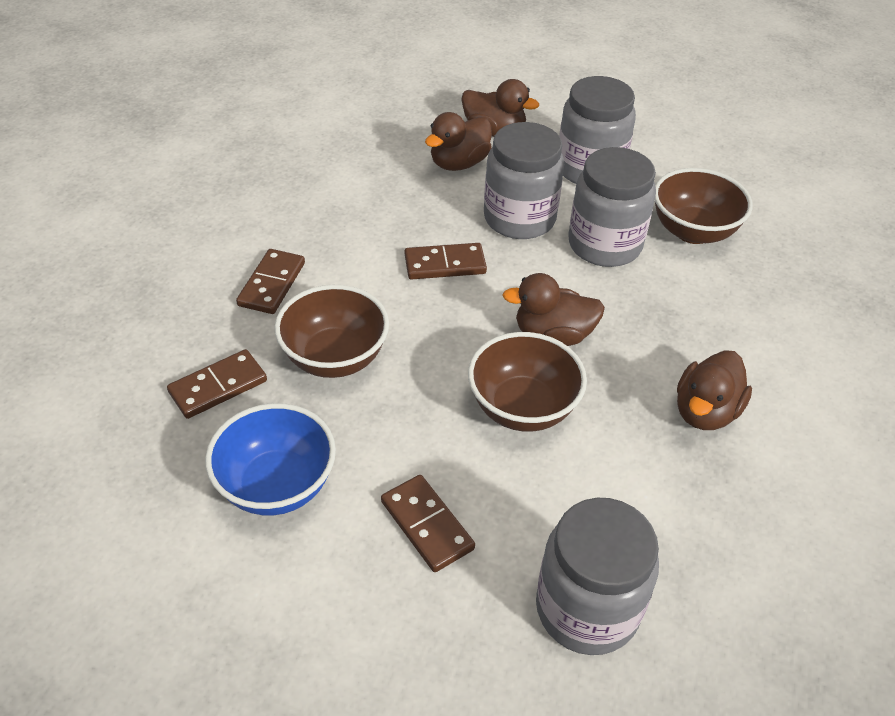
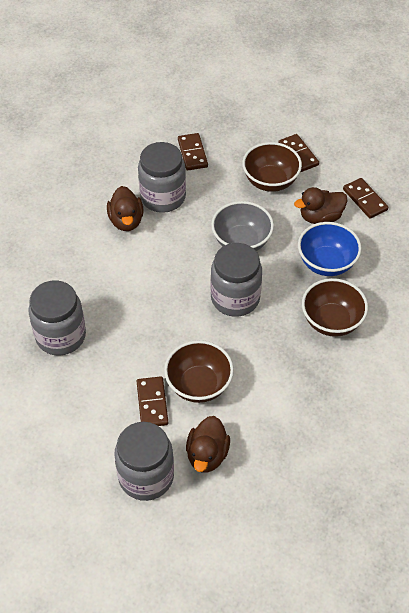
brown duck: [425,112,492,171] [461,79,539,137] [503,273,605,346] [677,350,752,430] = 4 -> [107,186,144,231] [186,416,230,472] [294,187,348,224] = 3
grey bowl: none = 0 -> [211,201,274,251] = 1

